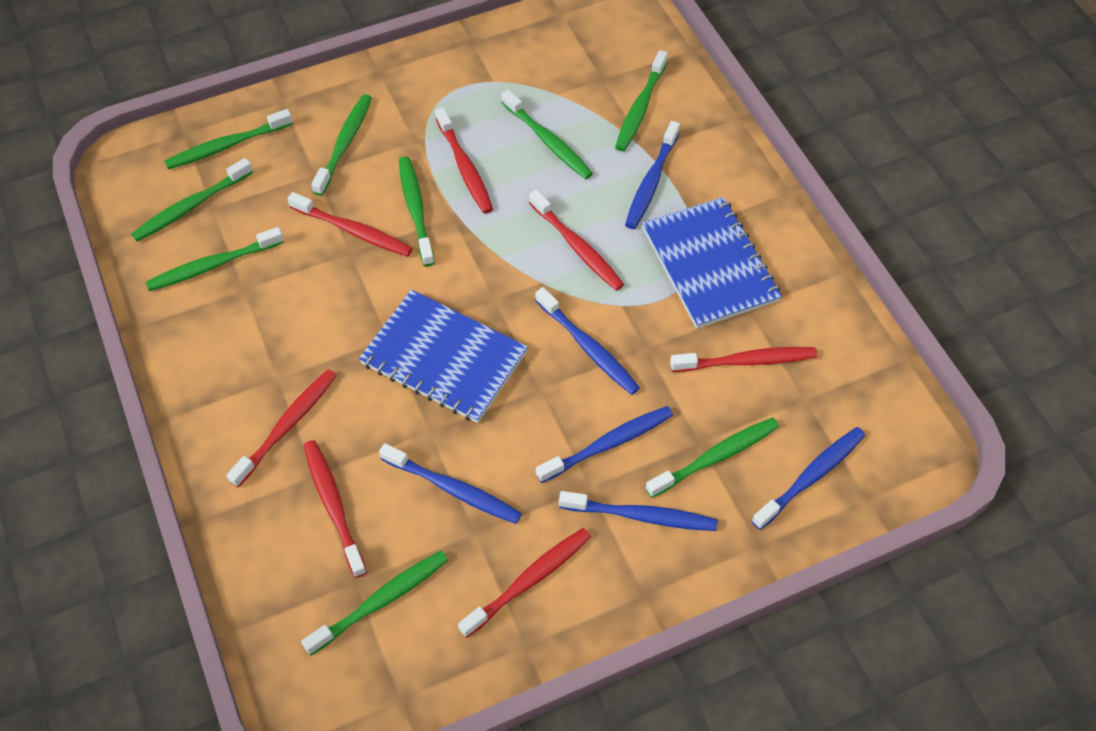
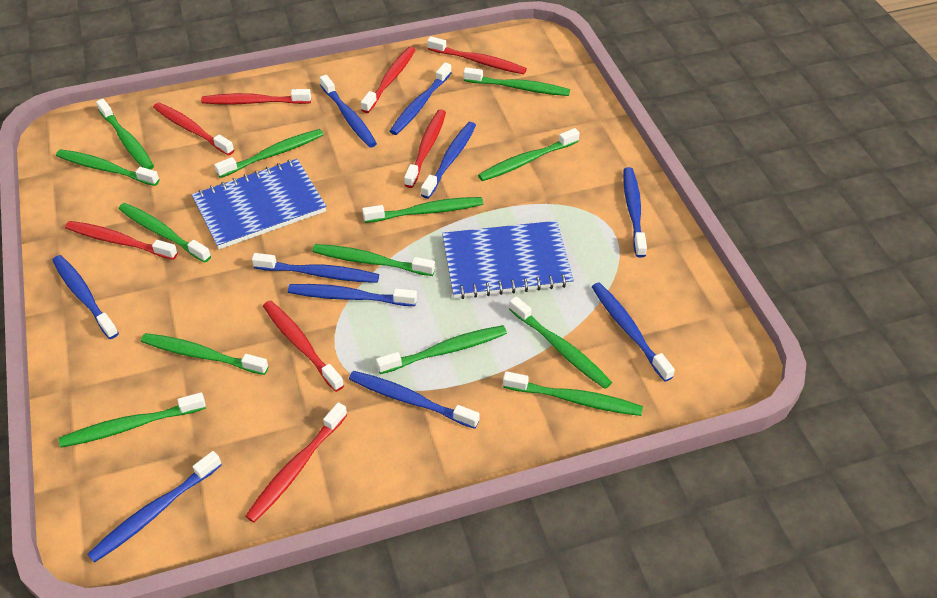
blue toothbrush: [379,443,522,524] [535,287,640,395] [536,406,673,483] [559,491,718,531] [625,121,680,229] [752,427,865,530] = 6 -> [52,255,119,339] [87,451,222,563] [252,253,379,283] [288,284,417,306] [320,75,377,148] [349,371,479,429] [389,62,451,135] [421,122,476,199] [592,282,675,381] [623,167,647,258] = 10
green toothbrush: [131,158,253,242] [146,227,284,291] [164,109,293,169] [301,551,448,655] [311,94,372,196] [399,156,435,266] [501,89,593,179] [615,50,668,151] [646,417,779,498] = 9 -> [56,149,160,186] [59,392,206,448] [96,99,154,170] [119,203,211,263] [141,333,268,375] [214,129,324,178] [312,244,435,276] [362,197,483,223] [376,325,507,374] [463,67,570,96] [478,128,580,181] [503,371,643,416] [509,296,612,389] = 13
red toothbrush: [226,369,337,487] [287,192,413,257] [303,440,367,578] [435,107,493,214] [458,528,591,638] [529,190,624,291] [670,347,817,372] = 7 -> [65,221,178,260] [153,102,234,156] [201,89,311,104] [245,402,348,523] [263,300,344,392] [361,47,415,113] [404,109,446,188] [427,36,527,74] = 8

